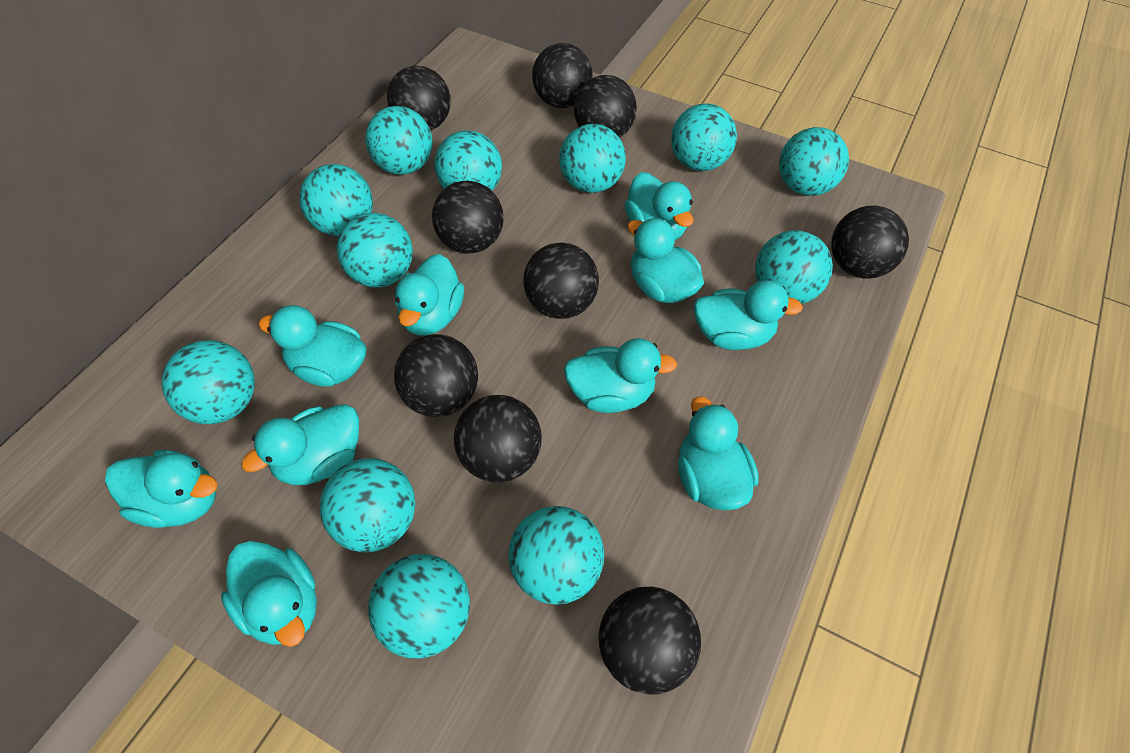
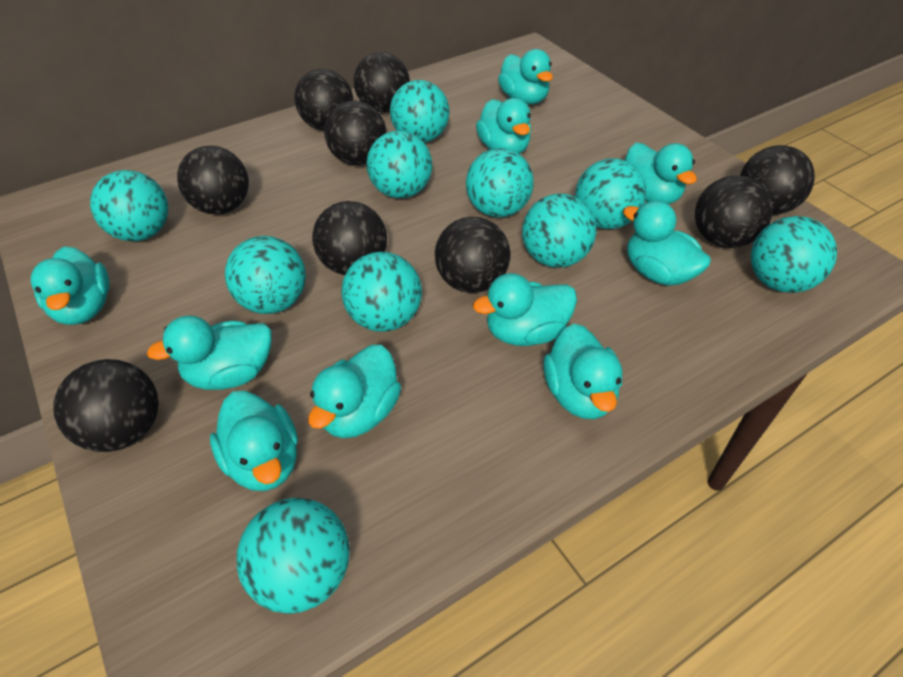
turquoise ball: [162,340,255,424] [299,164,373,236] [320,458,416,552] [337,213,413,288] [365,106,432,175] [368,554,470,659] [434,130,502,191] [508,506,604,605] [559,124,626,193] [671,103,737,171] [755,230,833,304] [779,127,849,196] = 12 -> [90,170,168,241] [225,236,306,314] [237,498,350,614] [341,252,422,332] [367,131,432,198] [390,80,449,142] [466,148,534,217] [522,193,596,268] [575,158,647,229] [751,216,837,293] = 10

